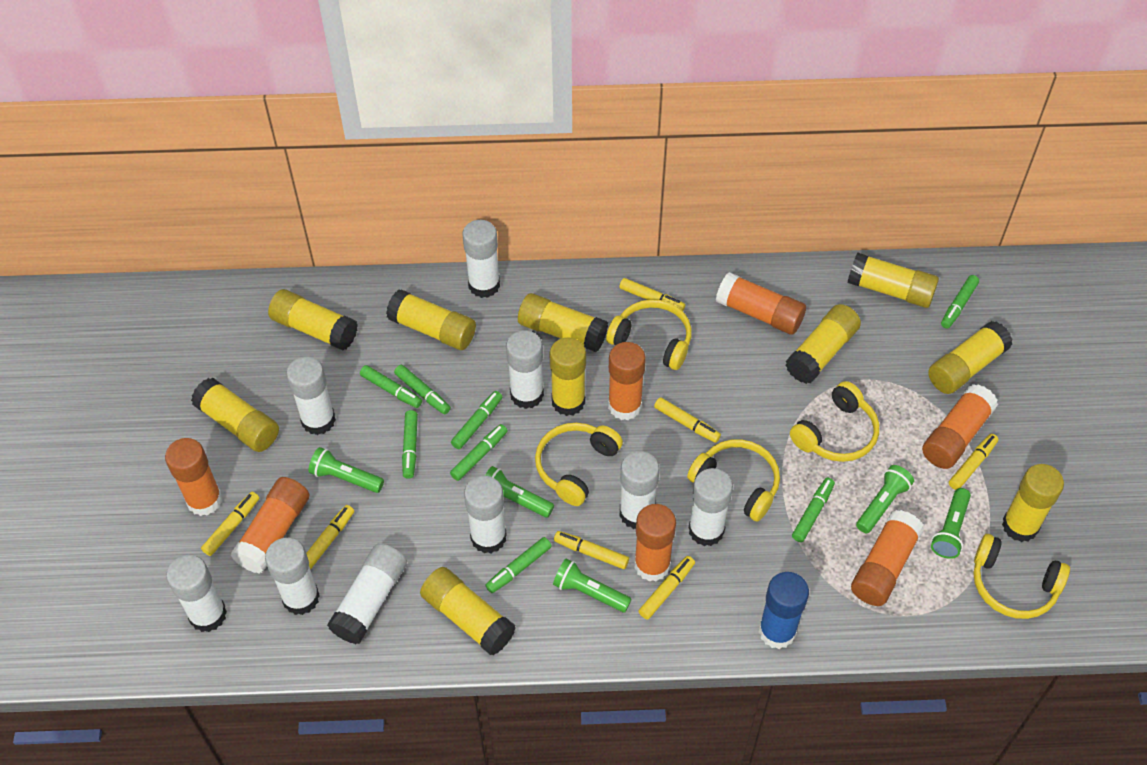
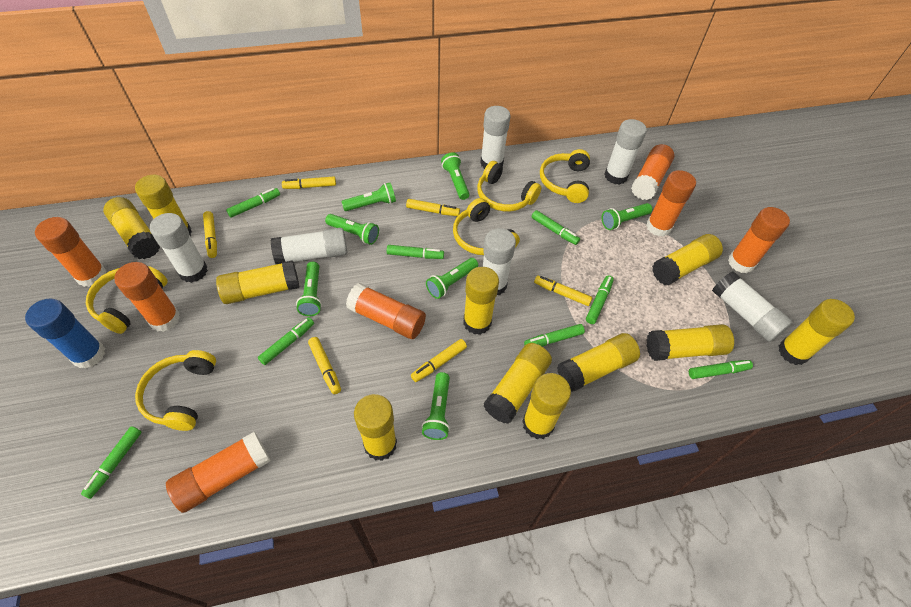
green flashlight: [308,447,384,493] [485,466,554,518] [553,559,632,612] [856,465,914,534] [931,488,971,559] = 5 -> [296,262,322,316] [325,214,379,245] [341,183,396,211] [422,372,450,440] [426,258,478,299] [441,152,470,200] [602,203,652,230] = 7
white glue stick: [166,555,227,632] [265,538,320,615] [286,357,336,435] [327,543,407,644] [462,220,500,298] [464,476,507,553] [506,330,544,409] [620,451,659,529] [689,468,733,546] = 9 -> [150,213,208,283] [271,228,347,264] [480,106,511,169] [483,228,516,295] [605,119,647,185] [712,271,793,342] = 6
yellow glue stick: [191,378,279,452] [268,289,358,351] [386,289,476,350] [420,567,516,655] [518,293,608,352] [549,337,586,416] [786,304,861,384] [847,252,939,308] [928,321,1012,394] [1002,464,1064,542] = 10 -> [103,197,160,259] [135,175,192,236] [216,260,299,304] [354,394,397,461] [463,267,499,335] [484,343,552,424] [522,373,571,439] [557,333,640,392] [646,324,734,361] [652,234,723,285] [778,299,855,365] = 11
yellow marker: [201,492,259,556] [306,505,354,570] [554,531,629,569] [619,278,685,311] [639,556,695,620] [654,397,721,443] [949,434,998,490] = 7 -> [203,211,217,258] [282,176,336,189] [308,337,341,394] [406,199,460,216] [411,339,467,382] [534,275,592,306] = 6

